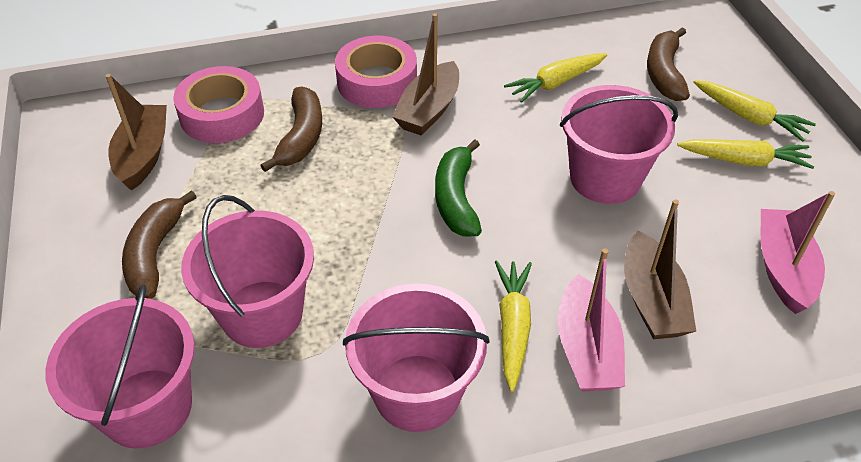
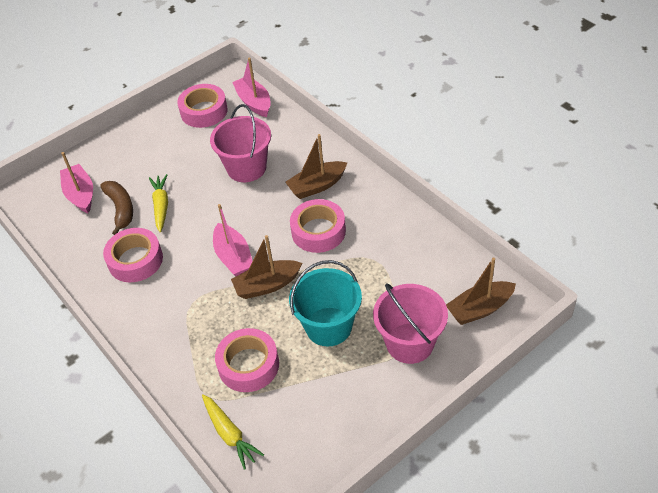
brown banana: [122,190,197,299] [260,86,322,172] [647,27,690,101] = 3 -> [100,181,133,235] = 1
green banana: [435,139,482,236] = 1 -> none = 0
pink boat: [558,248,625,391] [761,191,835,314] = 2 -> [60,152,93,213] [213,204,252,276] [232,58,271,117] = 3
pink bucket: [45,285,195,449] [181,195,314,348] [343,283,489,432] [560,85,678,204] = 4 -> [210,104,271,182] [373,283,448,364] = 2
pink tape: [173,66,264,143] [335,36,417,108] = 2 -> [103,228,163,282] [177,84,228,128] [215,328,279,392] [290,199,346,253] = 4
turquoise bucket: none = 0 -> [289,260,362,347] = 1
yellow carrot: [495,261,532,392] [504,53,607,103] [677,139,814,169] [693,80,816,142] = 4 -> [149,174,168,232] [202,394,264,470] = 2

